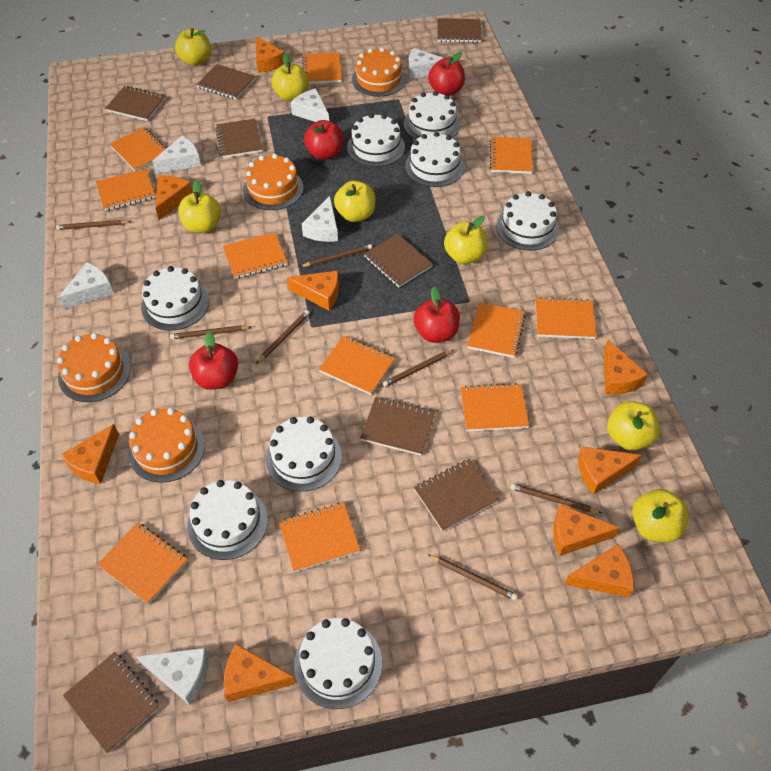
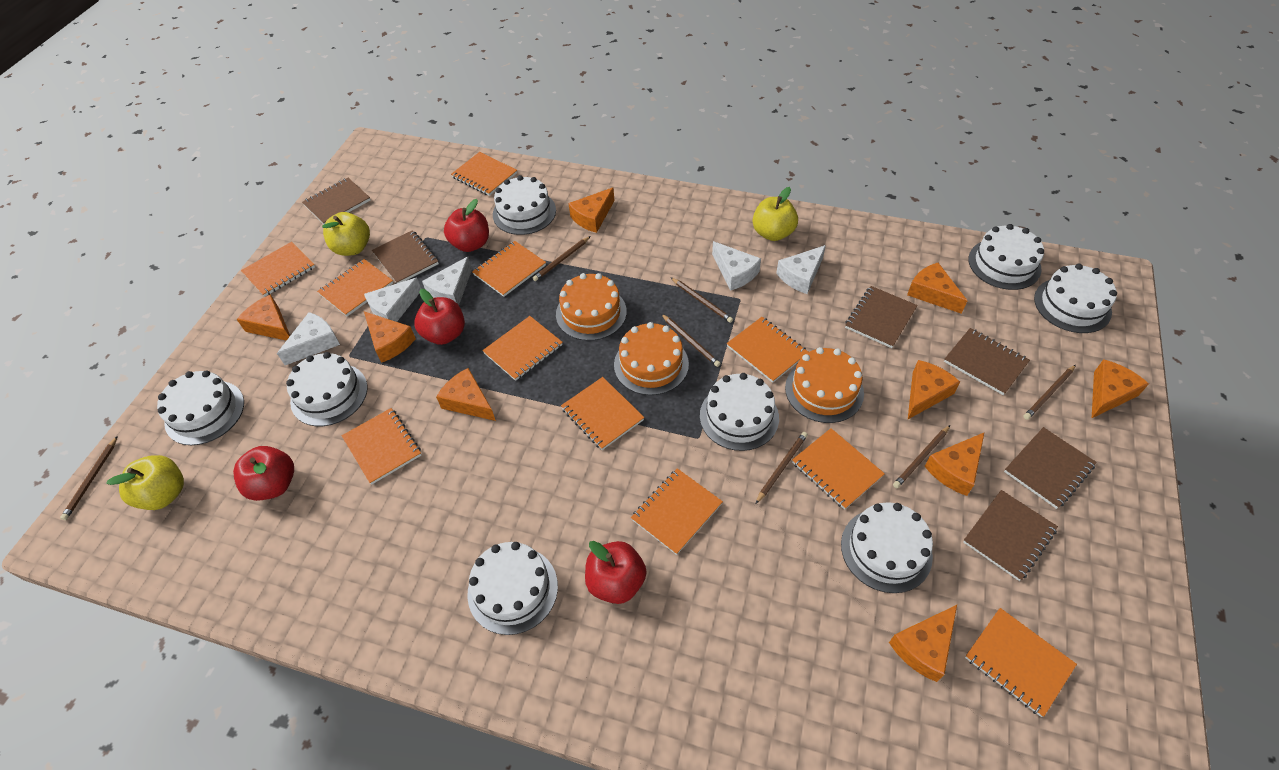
brown notebook: [63,652,160,753] [105,86,166,121] [196,64,256,99] [215,119,263,158] [360,397,435,455] [364,234,433,288] [414,459,499,532] [437,19,482,43] = 8 -> [302,178,370,224] [372,230,439,283] [845,286,918,348] [944,328,1030,395] [963,490,1058,581] [1004,427,1097,509] = 6
orange cake: [57,333,131,402] [128,408,205,483] [243,154,304,210] [352,47,406,97] = 4 -> [556,273,627,341] [614,322,689,395] [785,347,864,423] = 3
white cheese: [58,262,114,310] [136,648,209,705] [152,136,201,173] [291,88,329,122] [302,196,338,242] [408,48,443,79] = 6 -> [277,312,340,365] [364,278,421,322] [422,257,472,305] [712,241,761,291] [776,245,826,294] = 5
yellow apple: [175,28,211,66] [178,181,221,233] [271,53,308,101] [334,181,376,222] [444,216,487,264] [607,401,660,451] [632,489,689,543] = 7 -> [106,455,184,510] [322,212,370,256] [753,187,798,241] = 3

